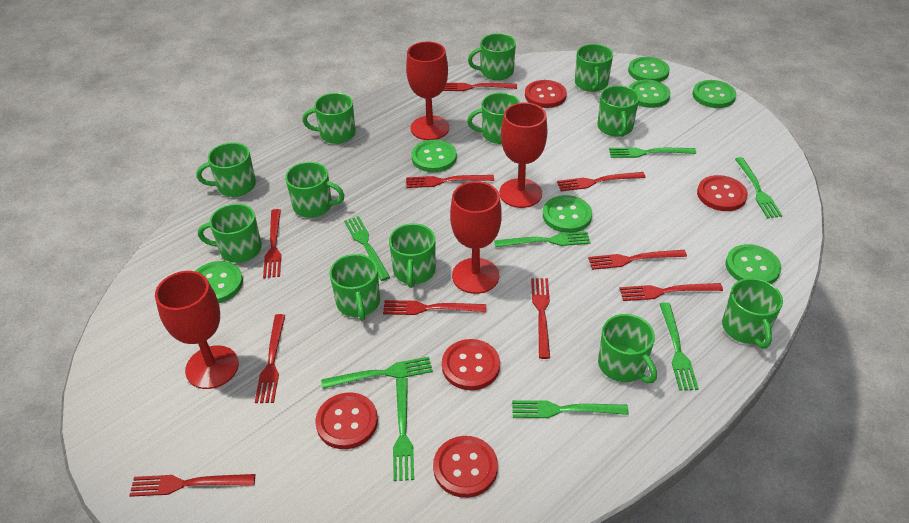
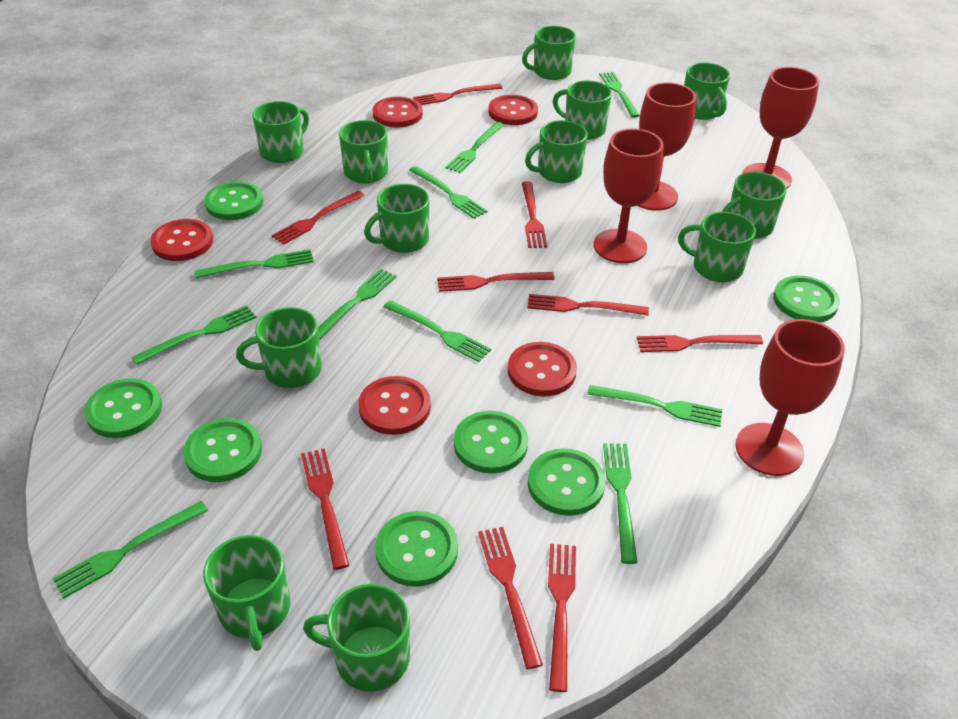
green fork: [321,357,433,389] [344,216,390,281] [393,378,414,481] [494,232,591,247] [512,400,629,418] [609,147,696,158] [660,302,699,391] [735,157,783,218] = 8 -> [53,501,208,599] [132,305,257,365] [195,249,314,278] [318,269,397,340] [383,300,491,362] [409,166,488,219] [446,122,504,173] [587,385,722,427] [599,72,640,118] [603,443,638,564] = 10
red fork: [129,474,255,497] [255,314,285,403] [263,209,281,278] [383,300,486,315] [406,175,494,188] [443,83,517,91] [531,278,550,359] [557,172,646,192] [588,250,687,270] [619,283,723,301] = 10 -> [272,191,365,245] [301,448,349,570] [413,84,502,105] [437,272,555,292] [478,527,543,669] [522,181,547,248] [528,294,649,316] [548,544,576,692] [637,335,763,352] = 9

